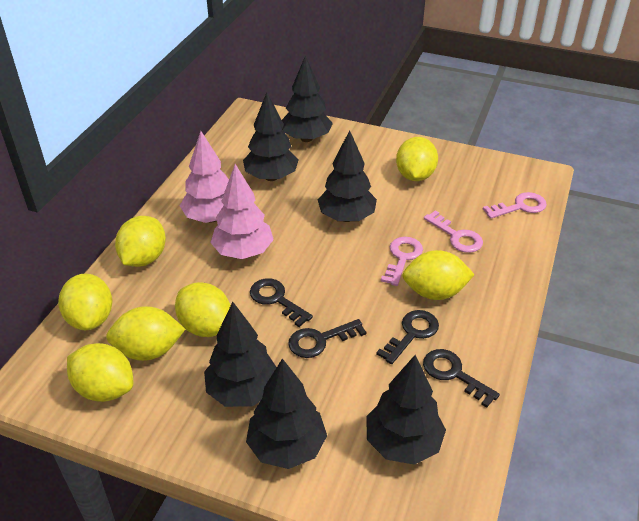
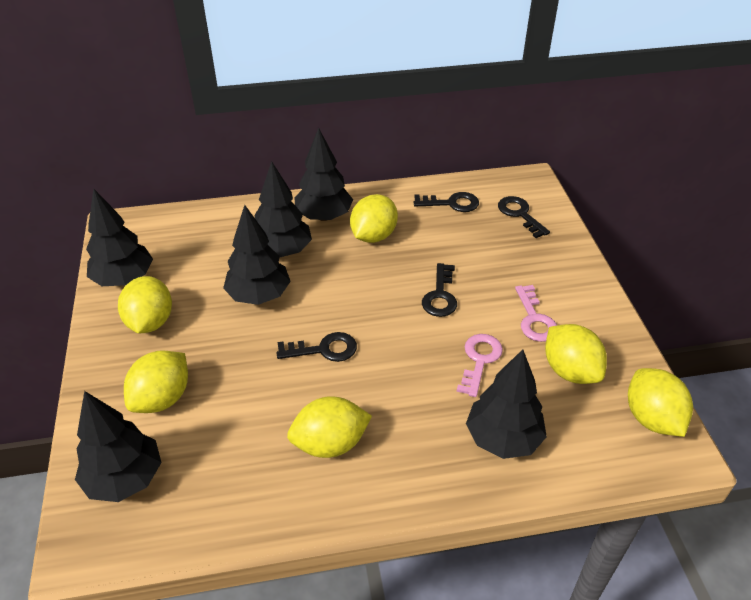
pink key: [381,237,423,286] [424,210,483,253] [483,192,547,219] = 3 -> [456,334,503,397] [515,285,557,342] = 2
pink tree: [180,131,229,223] [210,164,274,259] = 2 -> none = 0
yellow lemon: [58,274,112,330] [67,343,133,402] [106,306,185,361] [115,216,166,267] [175,282,231,337] [396,137,438,181] [402,250,475,300] = 7 -> [118,276,172,333] [124,350,188,413] [287,396,372,458] [350,194,398,243] [545,324,607,384] [628,368,693,437] = 6

